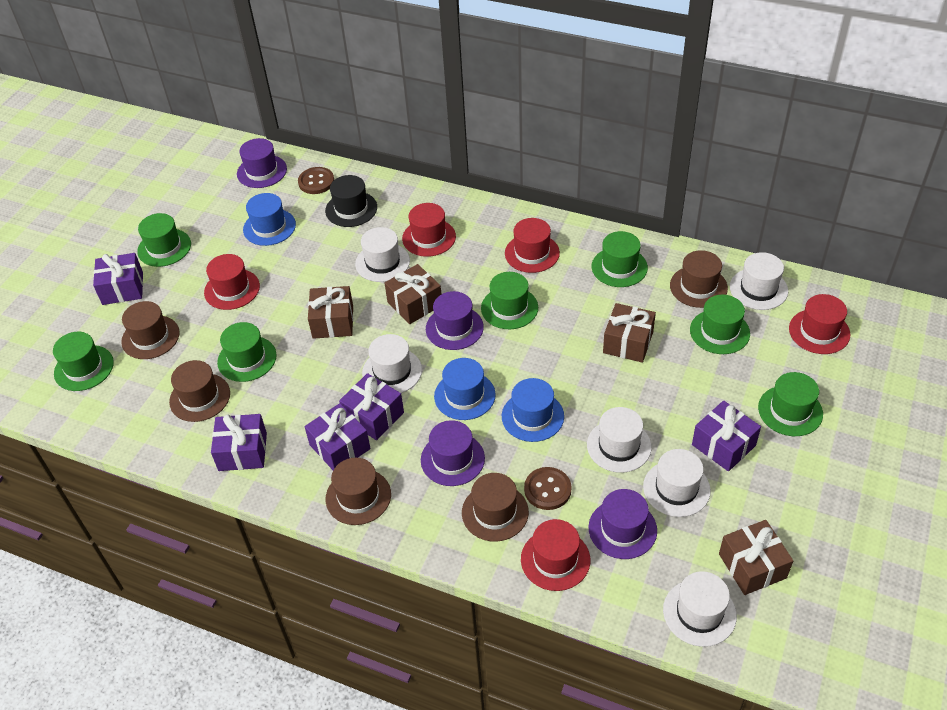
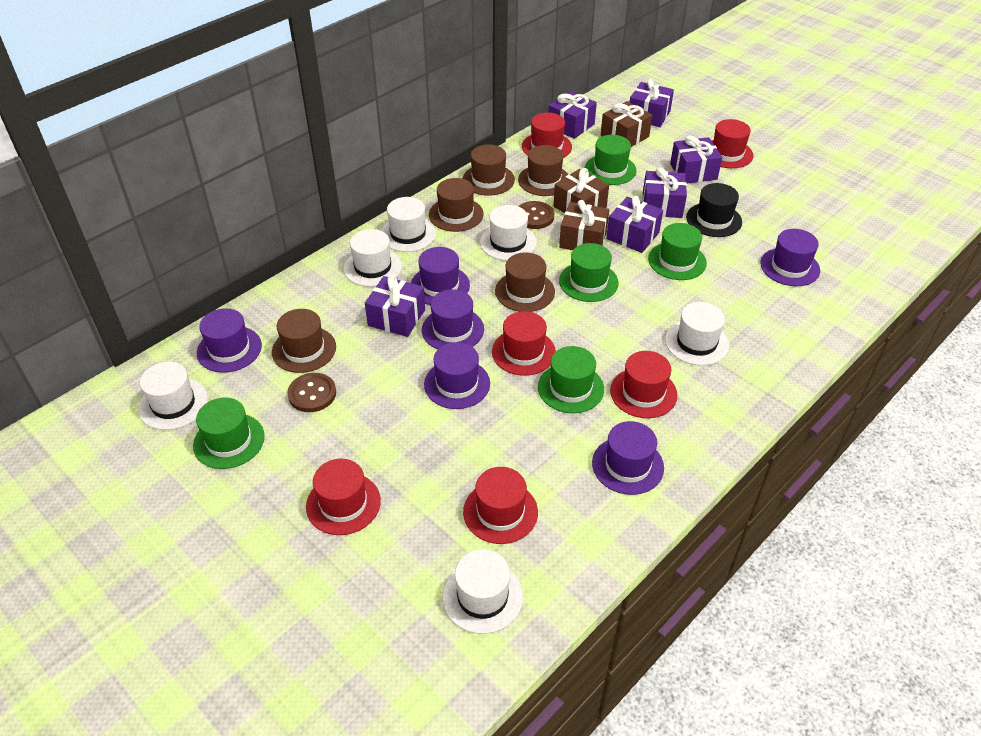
blue hat: [243,193,296,246] [434,358,496,420] [502,378,564,442] = 3 -> none = 0
brown gift: [308,286,353,339] [385,264,441,324] [603,303,656,363] [719,520,793,595] = 4 -> [553,168,609,213] [559,200,609,250] [601,101,652,147] = 3
green hat: [53,332,114,391] [137,213,191,267] [217,322,276,382] [481,272,538,329] [592,231,648,287] [690,295,750,354] [758,372,823,436] = 7 -> [193,397,265,469] [538,346,604,413] [559,243,619,302] [585,135,637,185] [648,223,707,280] = 5
purple gift: [93,253,143,305] [211,414,267,471] [304,403,371,470] [339,373,404,440] [692,400,761,471] = 5 -> [365,275,425,337] [548,91,597,139] [606,196,663,253] [630,79,674,127] [643,167,687,218] [670,135,722,184] = 6
purple hat: [237,138,287,188] [421,420,485,486] [426,291,484,350] [589,489,657,559] = 4 -> [197,308,262,373] [411,247,470,305] [422,289,484,349] [424,342,490,409] [592,421,664,495] [760,229,820,286] = 6
red hat: [204,254,260,310] [402,203,456,257] [505,218,560,273] [521,519,590,591] [789,294,850,354] = 5 -> [306,459,381,535] [463,467,538,544] [492,311,556,376] [522,112,572,158] [610,351,678,418] [712,119,754,168] = 6

